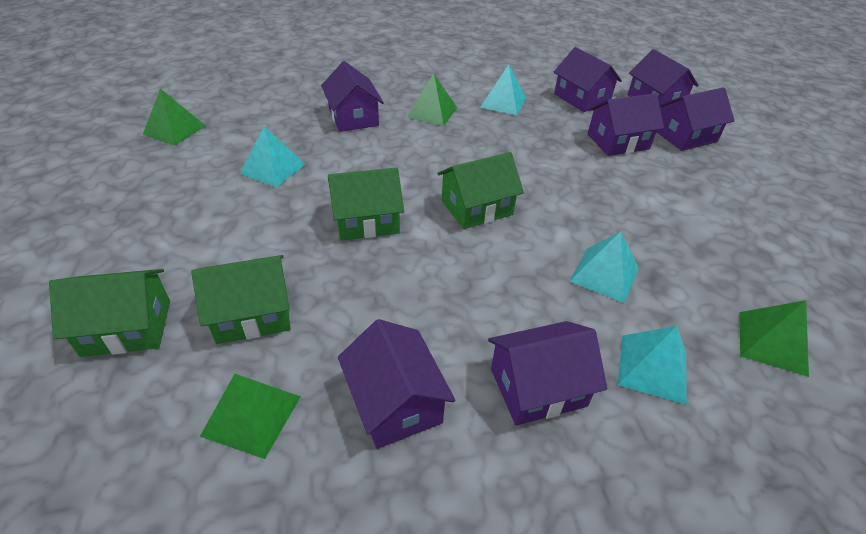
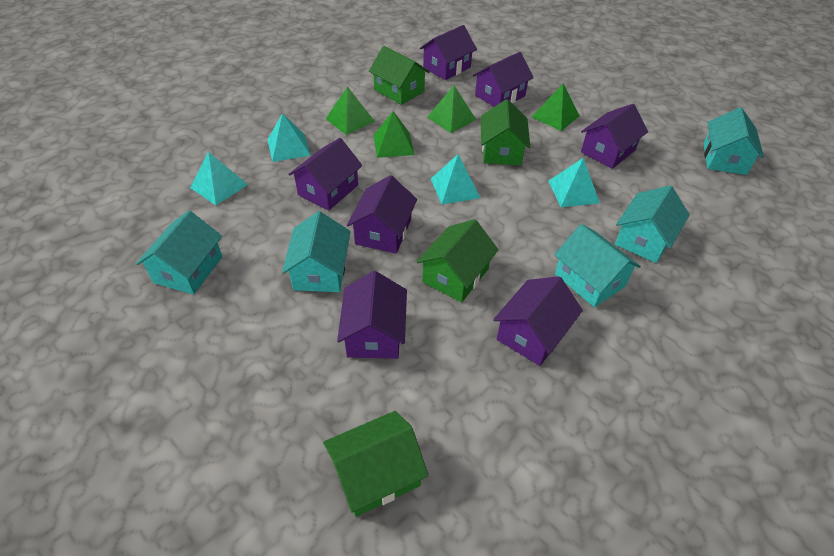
turquoise house: none = 0 -> [136,211,223,295] [282,211,350,292] [554,224,641,307] [615,185,690,263] [703,107,764,175] = 5

